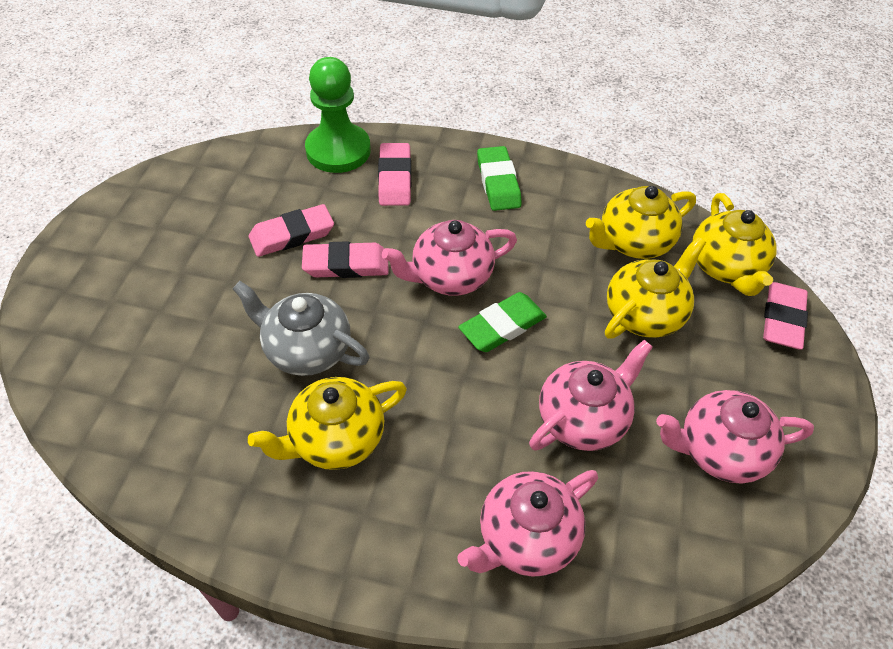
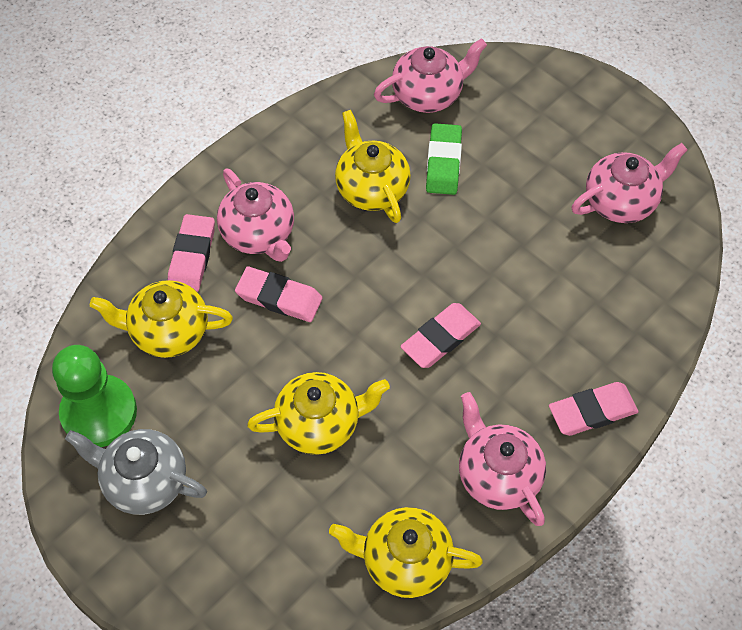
green eraser: [458,292,547,352] [477,146,522,211] = 2 -> [426,123,462,195] = 1

